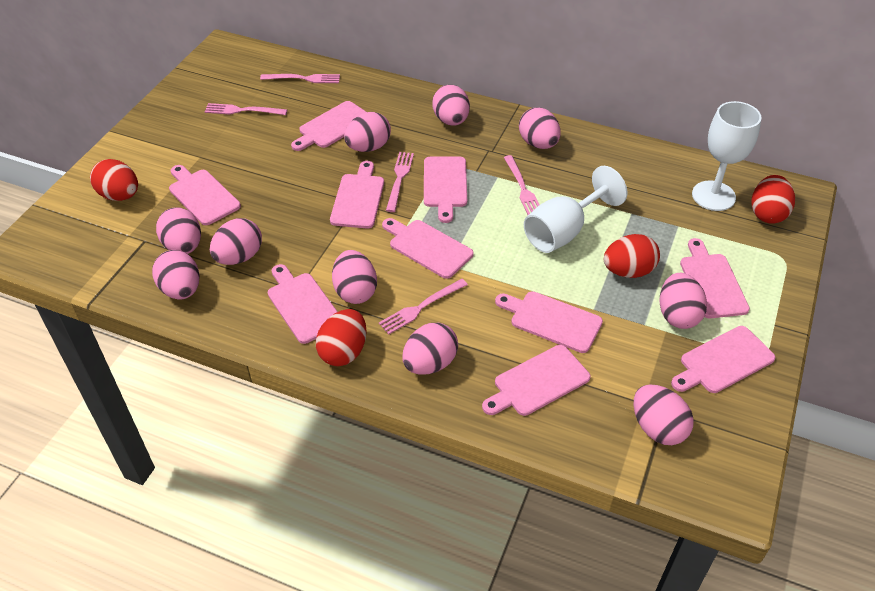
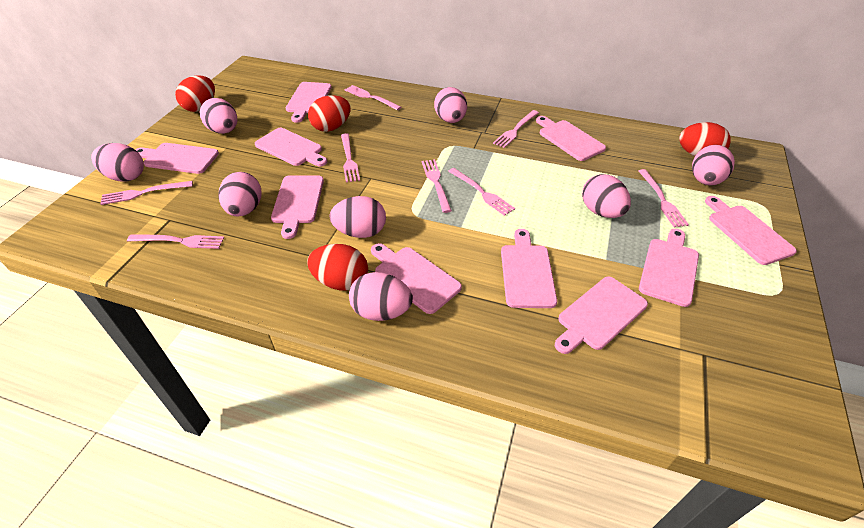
pink egg: [152,250,200,300] [156,207,201,254] [210,218,262,265] [332,250,377,304] [344,112,391,152] [402,323,458,374] [432,85,470,125] [519,107,561,149] [634,385,694,445] [659,273,707,329] = 10 -> [91,143,144,182] [200,98,237,134] [218,172,262,217] [329,196,386,238] [349,272,413,321] [434,87,467,123] [582,174,631,218] [692,145,735,185] = 8
pink fork: [205,103,287,115] [260,74,340,83] [379,279,468,334] [386,152,414,212] [504,155,539,215] = 5 -> [100,181,193,205] [127,234,224,249] [341,133,360,182] [344,85,401,110] [422,159,452,213] [448,168,515,216] [493,110,539,148] [639,169,689,227] = 8
white goblet: [524,166,627,253] [692,101,762,211] = 2 -> none = 0

